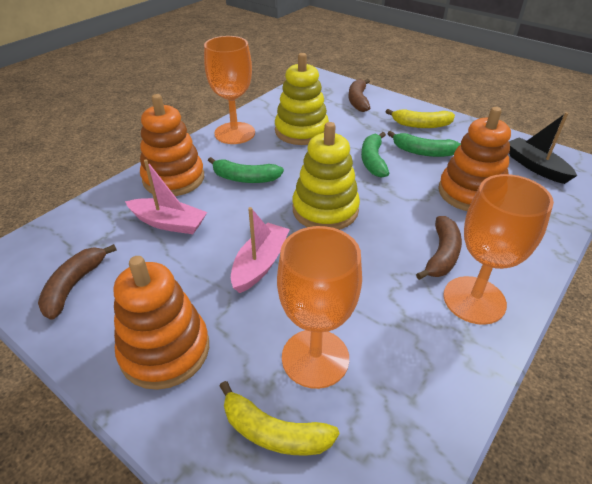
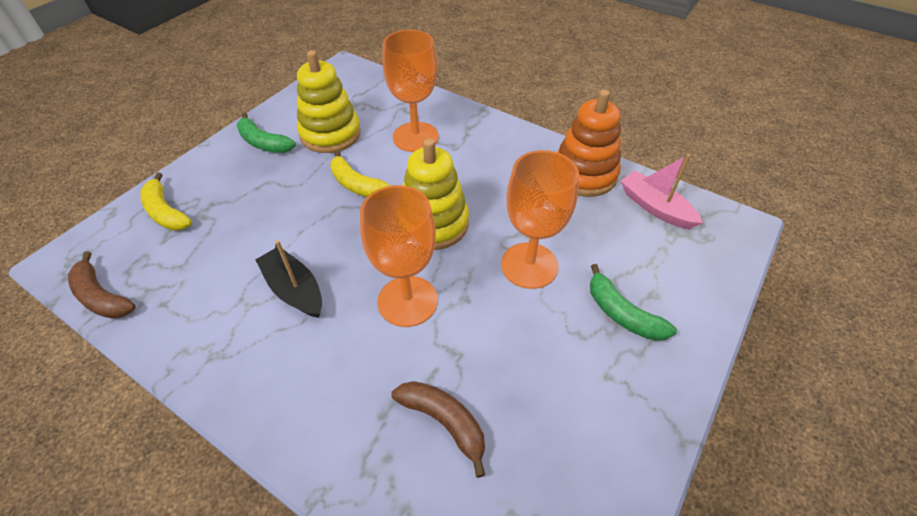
brown banana: [38,244,117,320] [349,79,370,112] [416,216,462,280] = 3 -> [68,251,136,319] [392,381,485,478] = 2
green banana: [208,157,284,183] [361,132,389,178] [388,131,461,157] = 3 -> [237,113,296,153] [590,264,677,341] = 2
orange stacking toy: [114,256,209,390] [140,94,204,196] [438,107,511,211] = 3 -> [557,90,621,197] = 1
pink boat: [125,160,207,234] [231,207,290,293] = 2 -> [621,154,703,229] = 1

